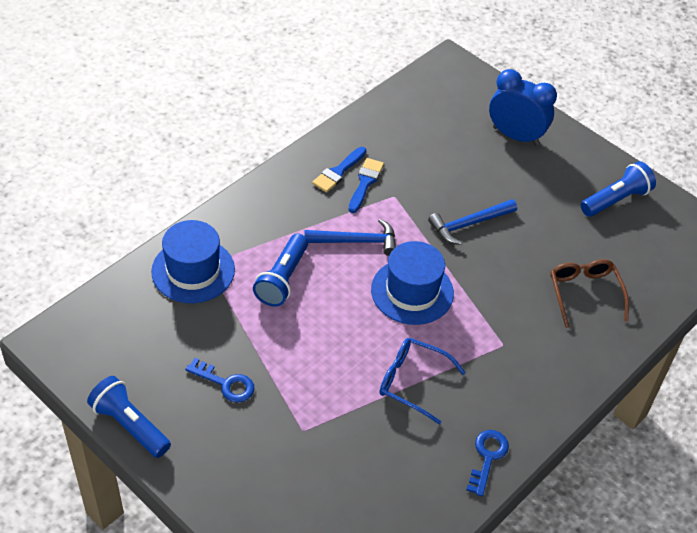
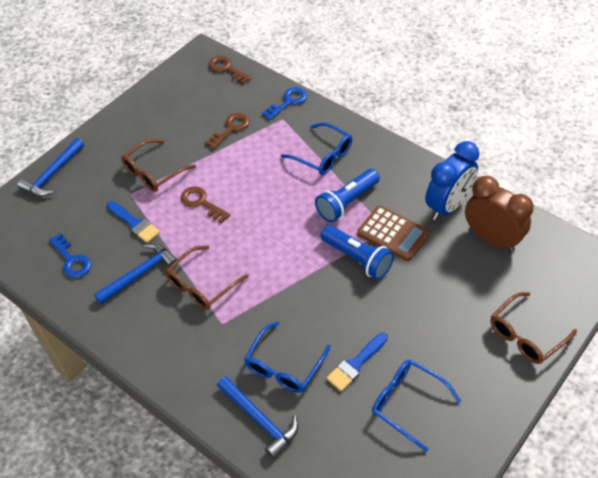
blue flashlight: [87,376,171,458] [253,234,308,307] [581,161,656,217] = 3 -> [315,169,380,222] [321,225,394,280] = 2
blue glasses: [380,338,466,424] = 1 -> [244,322,331,393] [281,122,352,175] [372,359,461,452] = 3
blue hammer: [304,219,396,256] [428,199,517,245] = 2 -> [17,138,84,196] [94,243,177,305] [217,376,298,459] = 3
blue hat: [151,220,235,303] [371,241,454,325] = 2 -> none = 0
brown calculator: none = 0 -> [357,206,430,261] = 1
brown clock: none = 0 -> [465,176,534,252] = 1
brown glasses: [551,259,629,328] = 1 -> [121,139,196,192] [165,246,249,310] [490,292,577,364] = 3
brown key: none = 0 -> [181,186,231,223] [205,113,250,149] [209,56,252,84] = 3

